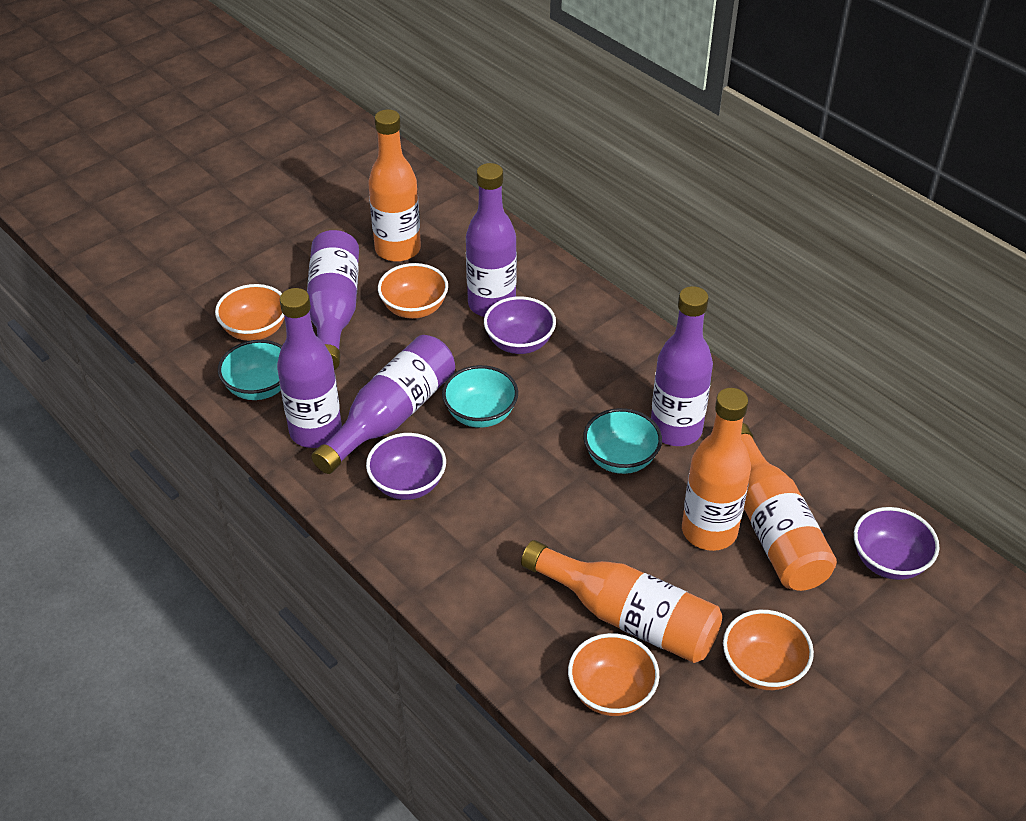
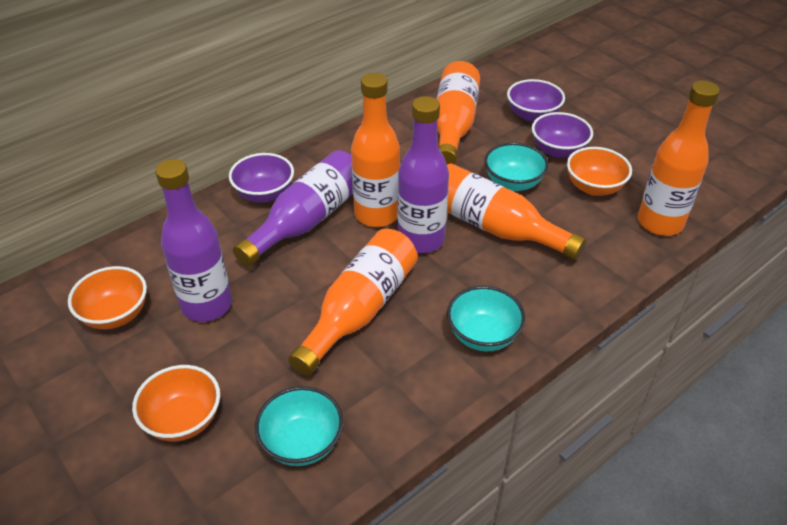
orange bottle: [368,109,421,262] [521,540,722,663] [682,388,751,551] [741,423,837,591] = 4 -> [288,229,418,376] [351,73,400,227] [436,61,480,164] [447,163,586,260] [638,80,720,236] = 5
orange bowl: [215,284,285,341] [378,263,448,319] [568,633,659,716] [723,610,814,690] = 4 -> [68,266,147,329] [132,365,220,441] [567,147,632,196] = 3
purple bottle: [277,288,342,448] [307,230,359,370] [311,335,455,474] [466,163,517,317] [651,286,713,446] = 5 -> [155,159,232,322] [233,150,353,267] [398,96,449,253] = 3

